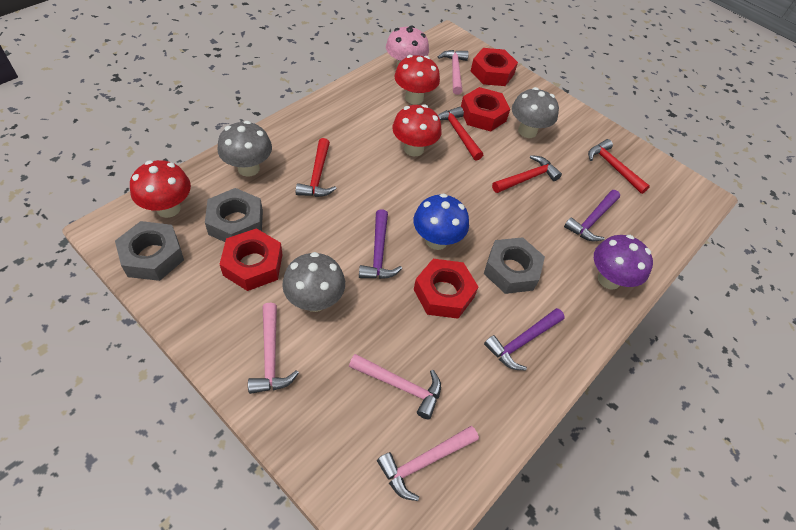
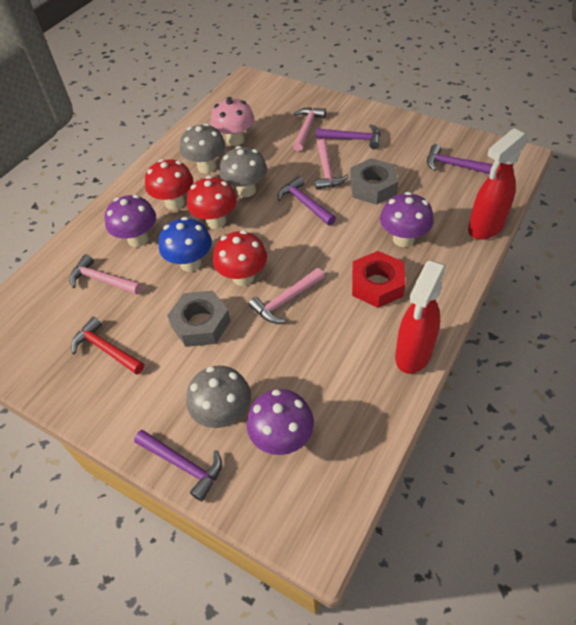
grey nut: [115,221,184,281] [205,188,263,242] [484,237,545,294] = 3 -> [167,291,231,347] [350,158,399,205] = 2
purple hammer: [359,209,402,279] [484,308,565,370] [564,190,620,241] = 3 -> [134,430,222,501] [277,176,336,226] [316,124,380,149] [427,144,493,174] = 4
purple mushroom: [594,235,653,290] = 1 -> [104,195,156,247] [247,389,314,455] [380,192,434,247] = 3
red hammer: [296,138,337,197] [438,107,483,160] [492,155,562,193] [588,139,650,194] = 4 -> [71,317,144,374] = 1
red nut: [220,228,283,291] [414,259,478,319] [461,87,510,131] [471,48,518,86] = 4 -> [352,251,406,308] = 1
red spray bottle: none = 0 -> [395,260,446,374] [468,128,528,240] = 2

